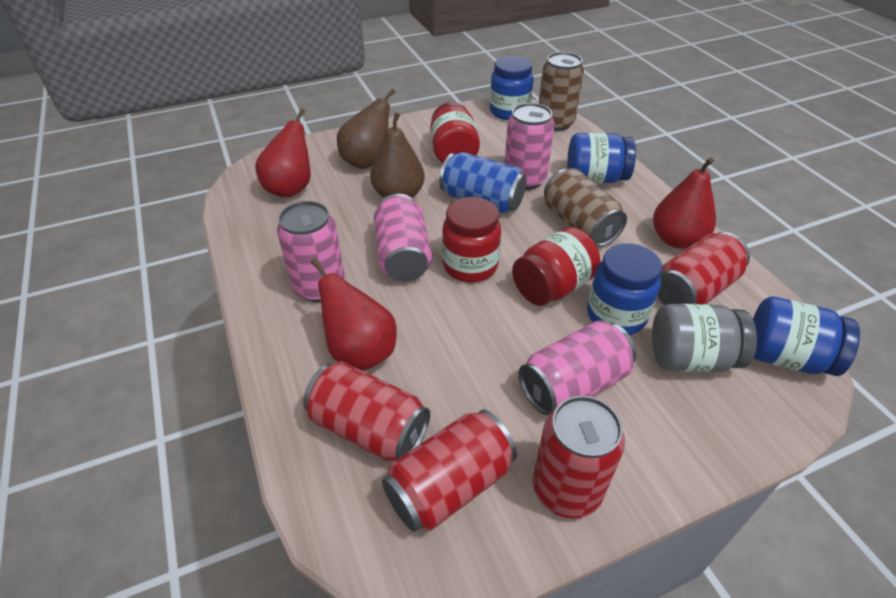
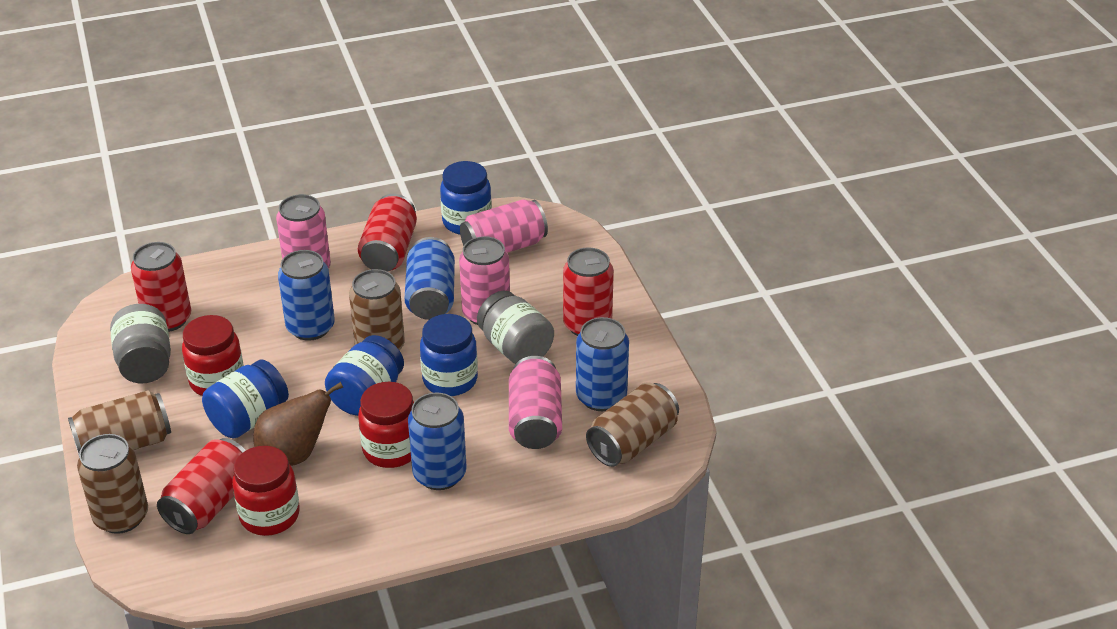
blue can: [439,152,527,214] = 1 -> [278,250,335,341] [405,237,455,320] [408,393,467,490] [576,317,629,411] = 4
brown can: [539,52,584,131] [544,168,627,247] = 2 -> [68,390,171,455] [77,434,148,534] [349,269,405,350] [586,382,679,467] = 4
brown pear: [337,89,395,169] [370,113,425,198] = 2 -> [253,382,343,466] = 1
grey jar: [652,304,757,372] = 1 -> [110,304,171,383] [477,291,554,364] = 2
red pear: [255,108,311,197] [311,258,397,371] [653,157,716,249] = 3 -> none = 0

